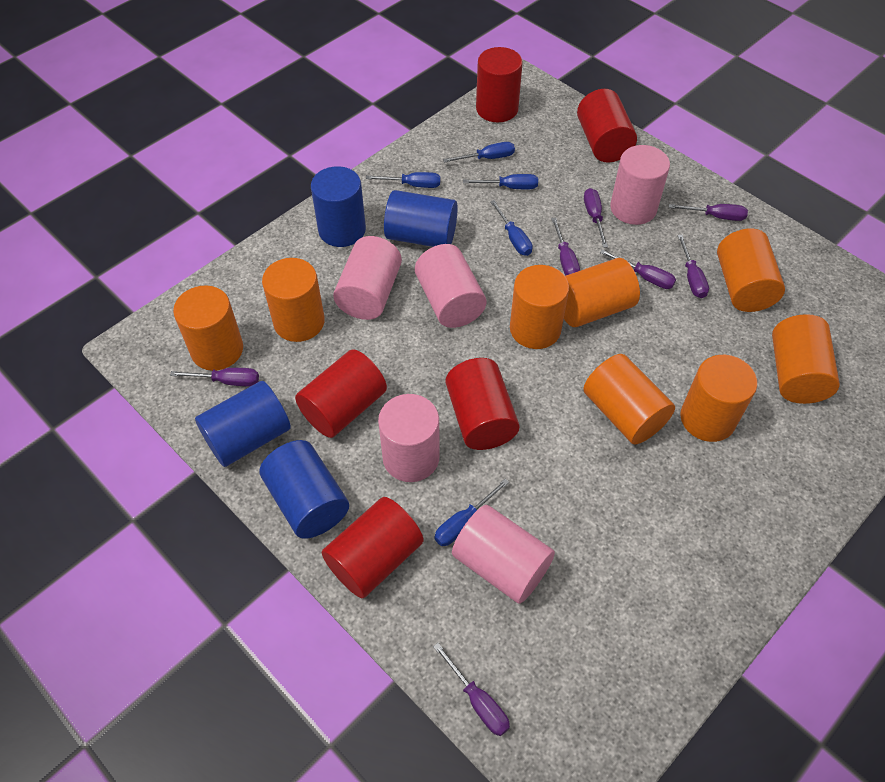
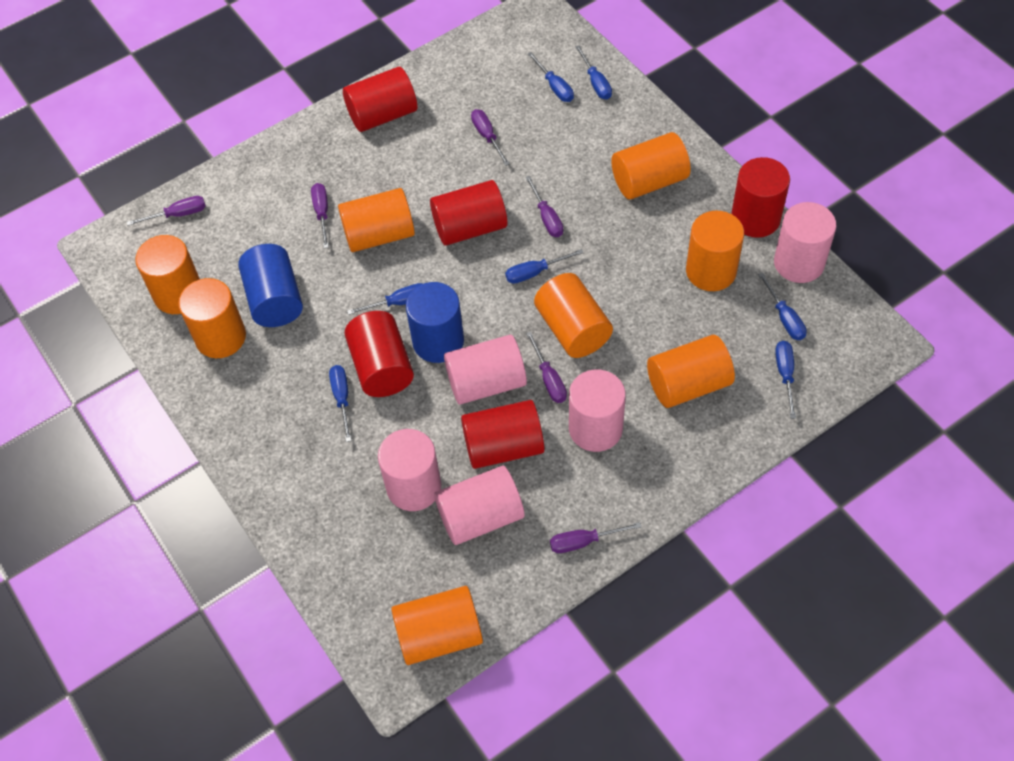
blue cylinder: [195,381,291,467] [259,440,349,539] [311,166,366,247] [384,190,458,247] = 4 -> [238,244,303,327] [406,282,464,363] = 2
blue screwdriver: [366,172,440,188] [434,479,509,546] [443,142,515,162] [463,174,538,189] [490,200,533,256] = 5 -> [329,365,351,442] [347,283,422,315] [505,249,584,284] [528,52,574,102] [575,45,612,99] [758,273,807,340] [775,341,796,419] = 7
purple screwdriver: [170,368,259,386] [433,643,510,736] [551,217,580,275] [584,188,608,248] [600,250,676,289] [669,204,748,221] [677,235,709,298] = 7 -> [127,196,206,226] [311,183,329,248] [471,109,510,166] [525,176,563,237] [526,332,567,403] [550,522,641,553] = 6

